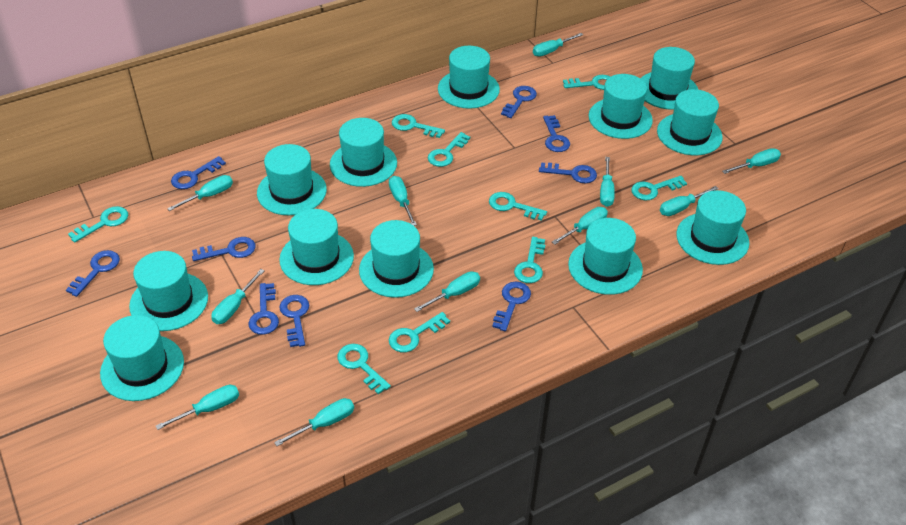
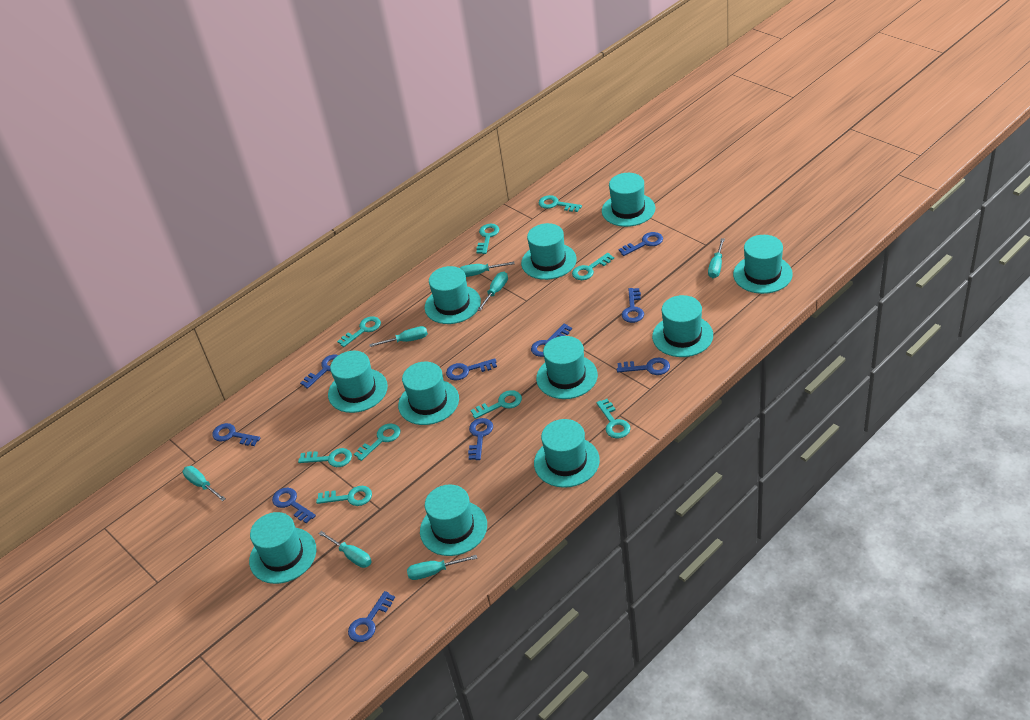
blue key: [66,250,120,297] [171,156,226,189] [192,237,256,261] [249,283,279,335] [279,295,310,347] [492,282,531,331] [501,86,537,118] [539,163,597,183] [543,115,570,152] = 9 -> [212,423,260,446] [272,488,316,523] [300,355,338,389] [348,591,395,642] [446,358,497,380] [468,418,493,460] [531,323,572,357] [617,358,670,375] [619,232,663,256] [622,288,644,323] = 10
turquoise hat: [100,315,184,401] [129,251,208,331] [257,144,327,215] [279,209,354,285] [330,118,397,187] [359,220,434,298] [438,46,500,109] [568,218,643,295] [589,74,653,139] [640,47,698,110] [657,89,723,155] [676,190,749,265] = 12 -> [249,512,317,584] [328,351,388,413] [398,362,459,425] [420,485,487,556] [425,266,481,324] [521,223,577,280] [534,419,600,488] [536,336,598,399] [602,173,655,227] [652,295,713,357] [733,235,793,294] = 11
turquoise screwdriver: [156,385,239,430] [167,175,233,211] [211,269,265,324] [274,398,354,446] [389,176,417,226] [414,271,480,312] [533,33,583,57] [552,207,608,245] [600,157,615,207] [660,186,719,216] [722,148,781,174] = 11 -> [183,466,226,501] [318,531,372,568] [369,326,428,347] [407,555,477,580] [460,262,515,277] [477,272,508,311] [708,238,725,278] = 7

